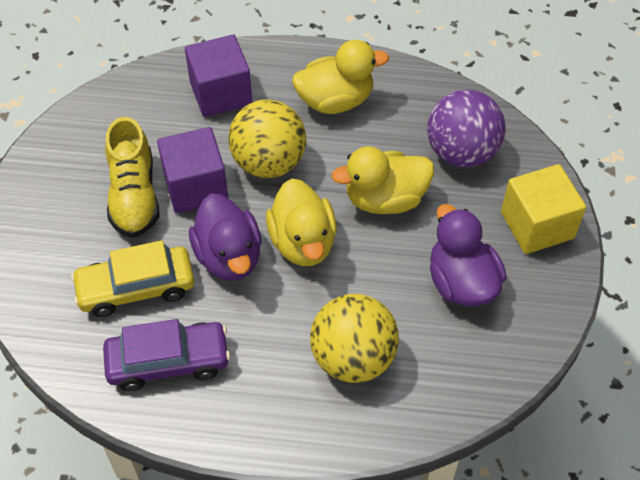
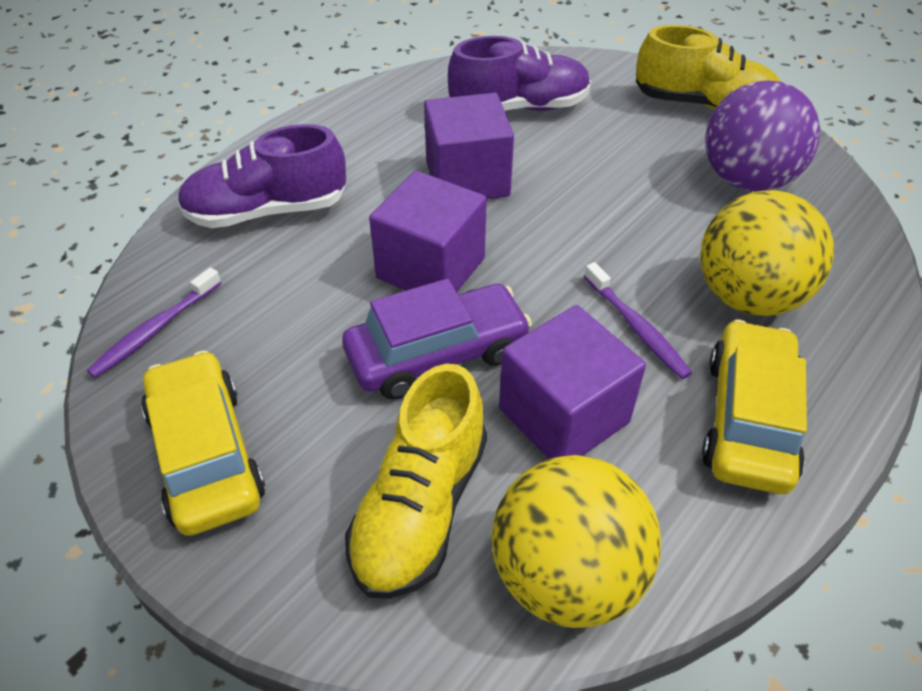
purple cube: [157,127,228,213] [185,34,252,117] = 2 -> [369,171,487,292] [424,93,514,199] [499,305,646,459] = 3
purple duck: [189,194,262,281] [430,204,506,306] = 2 -> none = 0
purple shoe: none = 0 -> [177,124,346,228] [448,36,591,111] = 2
purple toothbrush: none = 0 -> [87,267,221,378] [584,262,692,379] = 2
yellow car: [71,240,194,317] = 1 -> [141,350,265,536] [702,319,807,494] = 2
yellow cube: [501,164,586,254] = 1 -> none = 0
yellow duck: [266,178,337,266] [292,40,389,114] [331,146,434,214] = 3 -> none = 0
yellow shoe: [105,117,159,238] = 1 -> [345,364,487,599] [636,25,780,110] = 2

